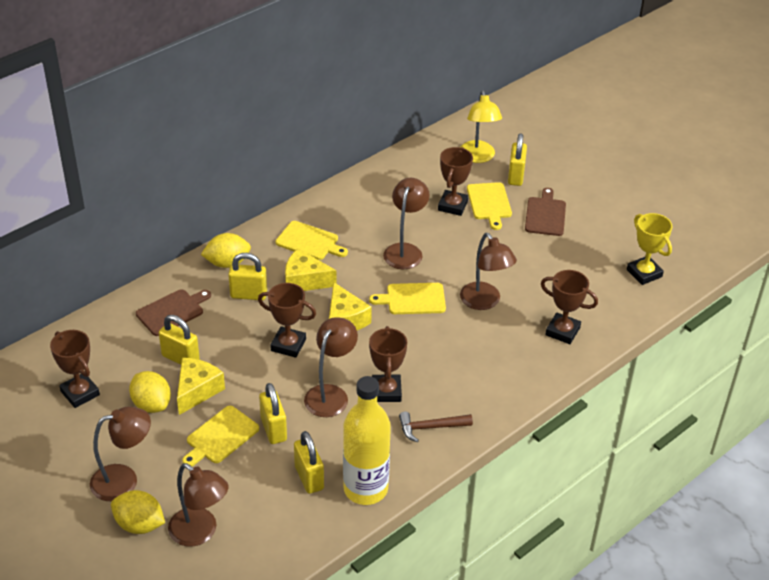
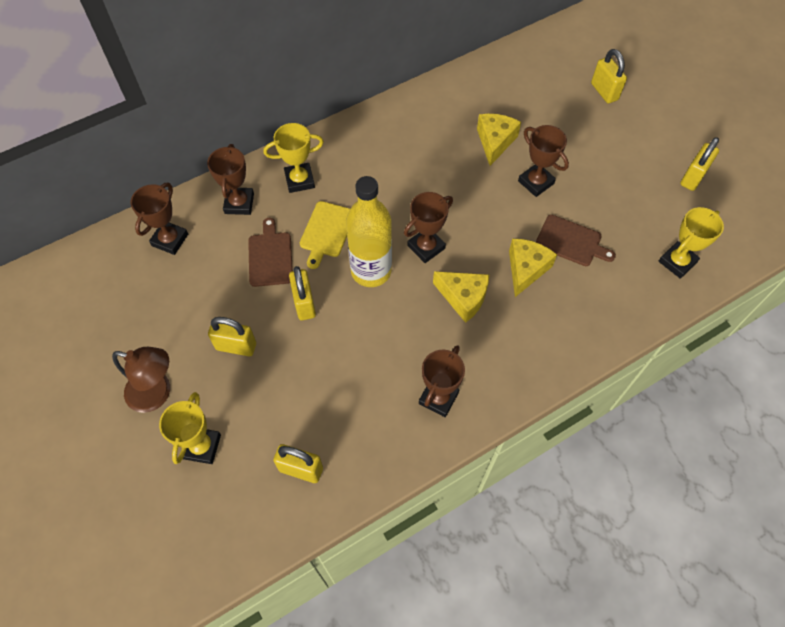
brown hammer: [399,411,473,442] = 1 -> none = 0
brown lamp: [90,407,151,501] [168,463,229,547] [304,317,358,417] [383,178,430,269] [460,233,517,310] = 5 -> [112,347,170,413] = 1
yellow cutting board: [182,406,259,466] [276,221,348,260] [369,283,446,314] [467,182,512,230] = 4 -> [300,201,350,269] = 1
yellow lamp: [460,90,502,163] = 1 -> none = 0
yellow lemon: [111,490,165,534] [129,371,171,413] [201,233,251,268] = 3 -> none = 0
yellow trophy: [627,213,673,285] = 1 -> [159,392,221,464] [263,123,324,193] [659,207,724,279] = 3

